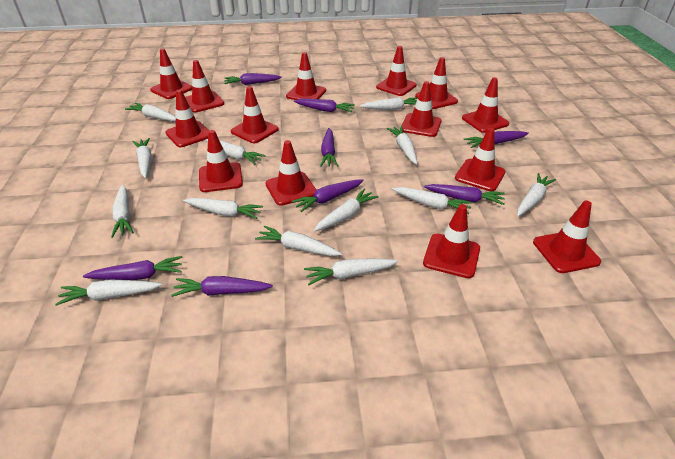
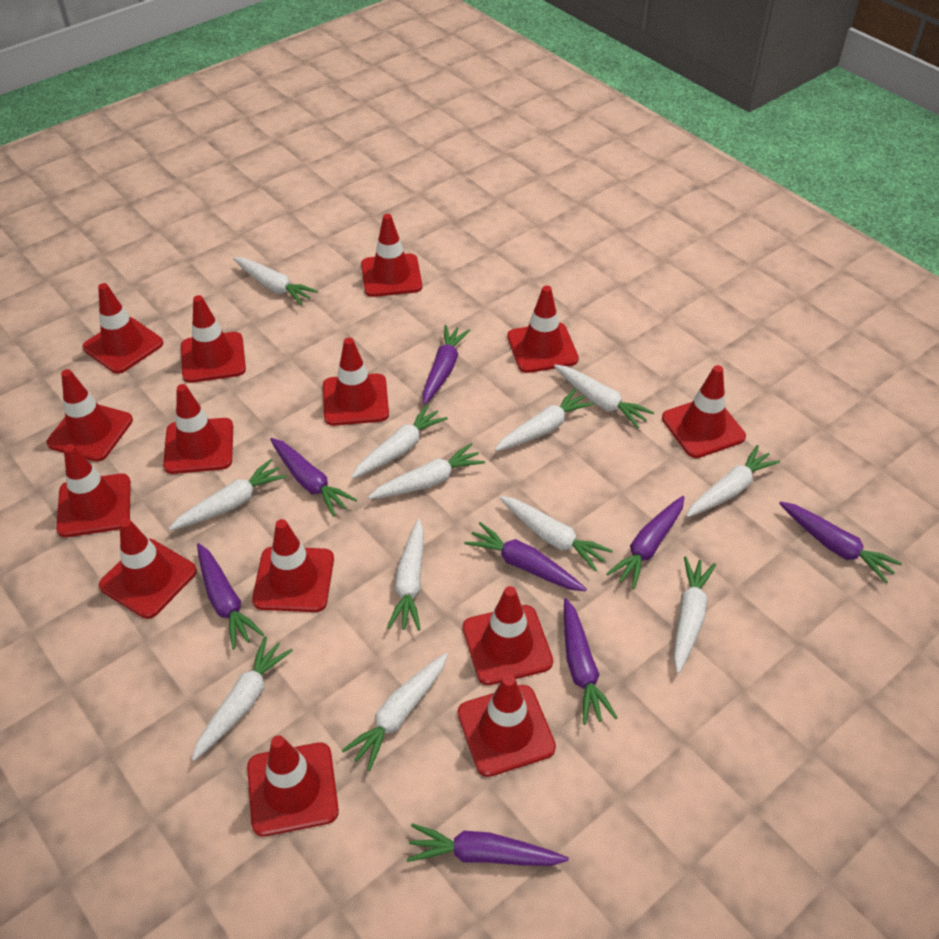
white carrot: [55,280,162,306] [111,185,134,238] [125,103,176,121] [132,138,152,178] [183,198,263,219] [206,139,266,164] [255,225,342,256] [304,259,398,285] [314,188,379,232] [360,97,418,110] [387,126,417,165] [392,187,473,214] [517,173,556,216] = 13 -> [169,459,287,530] [192,636,293,761] [233,257,318,305] [342,653,448,771] [351,404,448,479] [368,443,485,499] [387,519,424,631] [495,388,594,451] [500,496,613,572] [554,365,654,429] [673,557,716,674] [686,445,780,517] = 12

